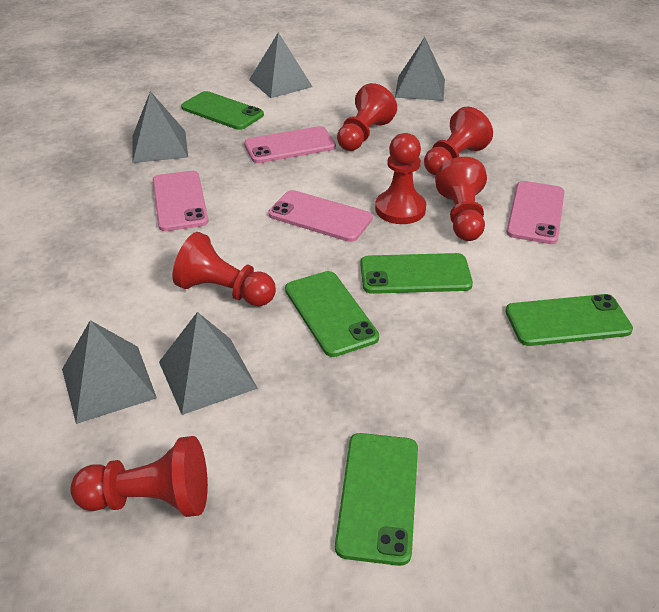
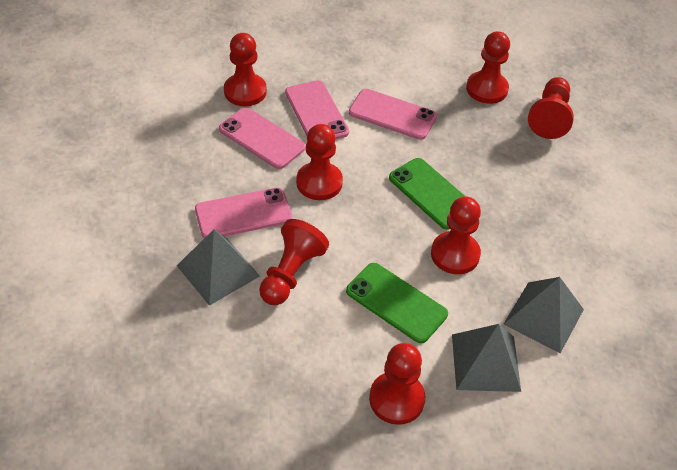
green phone: [181,91,264,130] [285,271,379,357] [335,433,418,566] [360,253,473,294] [506,294,633,346] = 5 -> [346,263,448,343] [389,158,465,230] = 2
grey pyramid: [62,320,157,424] [132,91,188,163] [159,312,258,415] [249,32,313,98] [395,37,445,101] = 5 -> [177,229,260,306] [452,324,521,392] [503,277,584,353] = 3
red pawn: [70,436,208,517] [172,232,276,306] [337,83,397,151] [375,133,426,224] [424,107,493,175] [435,157,487,241] = 6 -> [224,33,267,106] [259,219,329,305] [296,124,343,200] [369,343,425,425] [431,196,481,274] [466,31,510,104] [528,77,574,139] = 7

